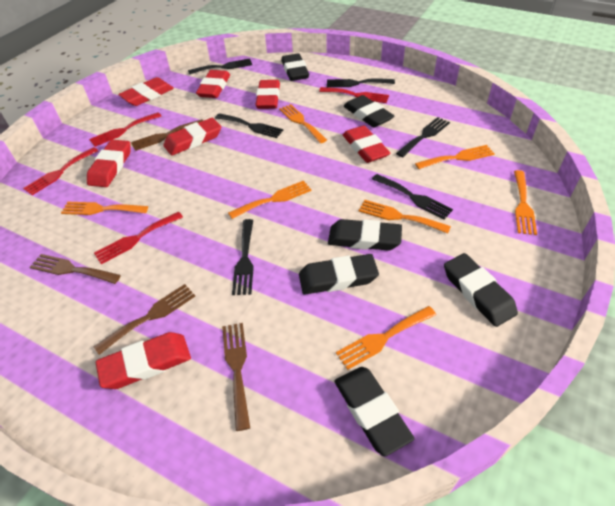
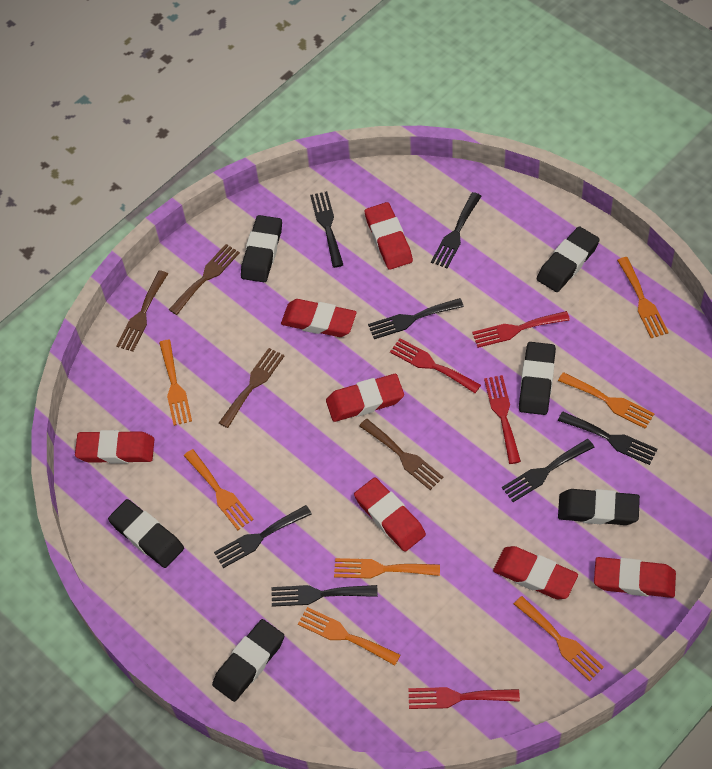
black fork: [188,59,252,74] [215,113,283,138] [232,219,254,295] [327,78,395,87] [372,174,453,220] [396,117,450,157] = 6 -> [214,505,312,568] [272,585,378,607] [310,191,343,268] [368,298,464,339] [431,192,481,268] [502,439,594,502] [558,412,657,465] = 7

